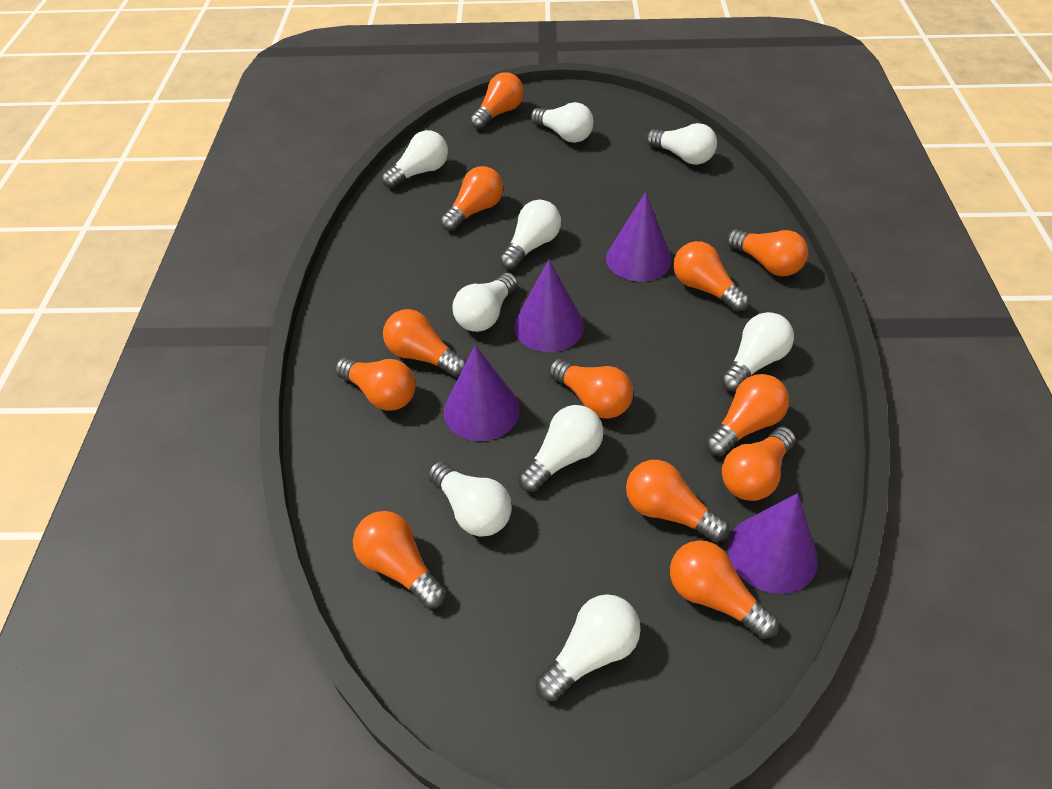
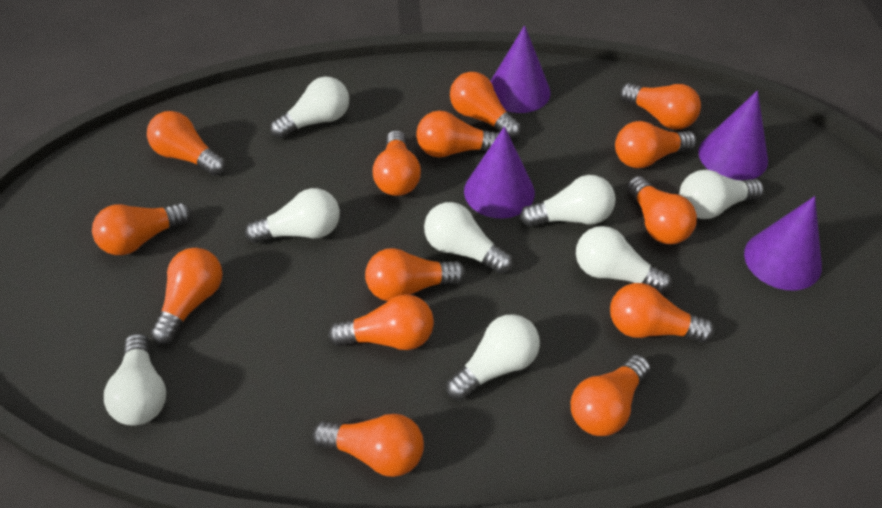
orange light bulb: [335,357,416,411] [353,511,446,609] [383,309,467,377] [440,166,503,231] [470,72,524,129] [549,359,633,419] [626,460,730,542] [670,540,779,639] [673,241,749,312] [705,374,789,456] [722,427,795,501] [726,229,808,276] = 12 -> [92,203,192,255] [147,111,226,176] [151,248,222,344] [312,414,424,477] [328,294,434,350] [365,248,466,301] [373,130,421,196] [416,111,499,157] [450,72,521,139] [571,355,650,436] [610,283,714,342] [615,121,697,168] [620,83,701,129] [627,176,697,244] = 14
white light bulb: [382,130,448,188] [428,461,512,536] [453,273,518,332] [500,200,561,270] [518,405,604,492] [531,102,594,143] [536,594,641,701] [646,123,717,165] [720,312,794,392] = 9 -> [104,333,166,425] [245,188,340,243] [270,77,349,139] [424,202,513,274] [446,314,540,400] [520,175,616,227] [576,226,672,294] [679,170,764,219] = 8

